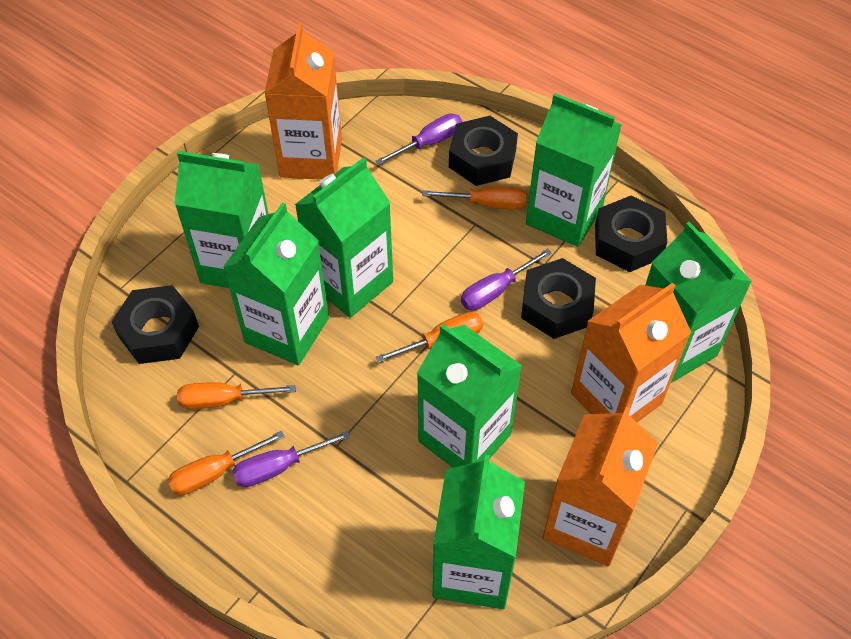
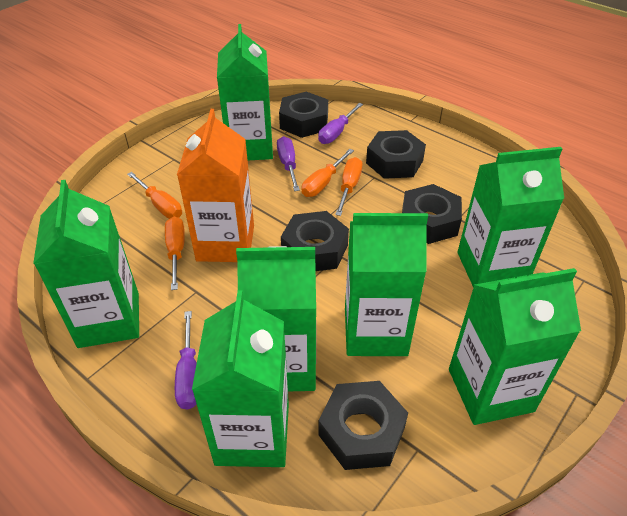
black nut: [112,285,199,364] [449,116,518,186] [521,258,596,339] [595,195,667,272] = 4 -> [279,92,328,138] [281,211,349,271] [318,381,408,470] [366,130,426,179] [402,184,462,244] = 5
orange carton: [264,23,342,180] [543,406,658,566] [571,283,691,422] = 3 -> [177,109,254,262] = 1

